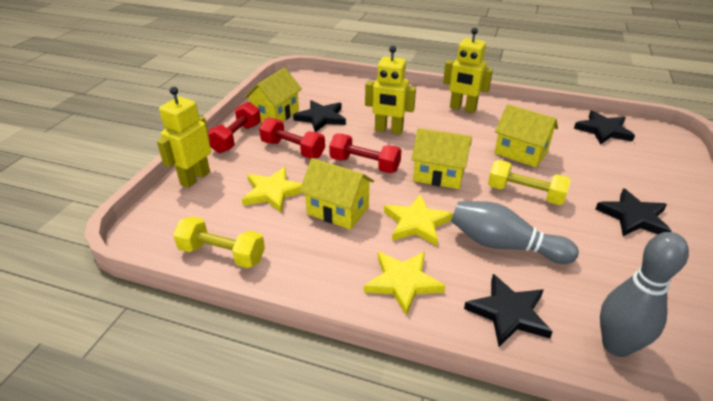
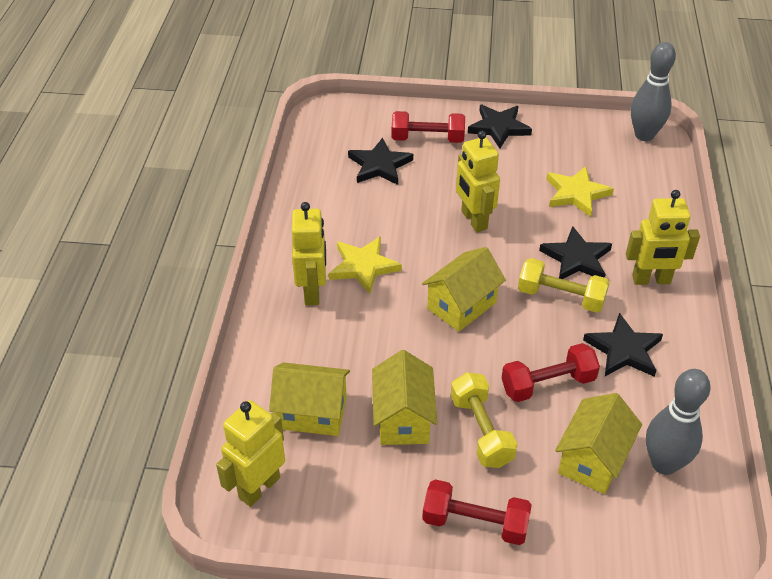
yellow robot: [157,87,211,188] [365,45,416,134] [443,28,493,113] = 3 -> [216,400,285,507] [292,202,326,305] [456,131,500,232] [626,190,700,285] = 4
yellow star: [242,167,302,213] [364,252,446,316] [384,194,453,246] = 3 -> [329,236,402,294] [547,166,614,217] = 2

